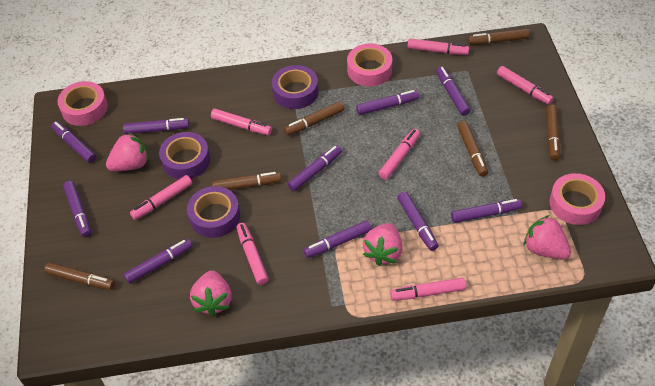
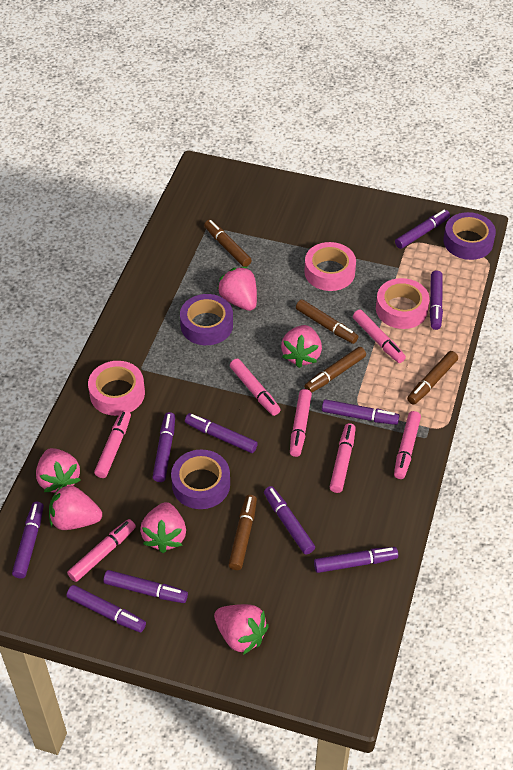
brown marker: [44,262,115,290] [212,172,281,190] [284,101,344,136] [457,121,488,177] [468,28,529,45] [546,105,560,161] = 6 -> [204,220,252,267] [228,495,257,570] [296,299,358,344] [304,347,366,393] [407,351,458,405] = 5
pink strawberry: [106,132,149,171] [190,270,232,316] [363,223,402,266] [524,215,571,260] = 4 -> [36,448,80,492] [49,483,102,530] [140,502,186,553] [214,604,269,655] [217,266,257,311] [281,325,322,368] = 6

